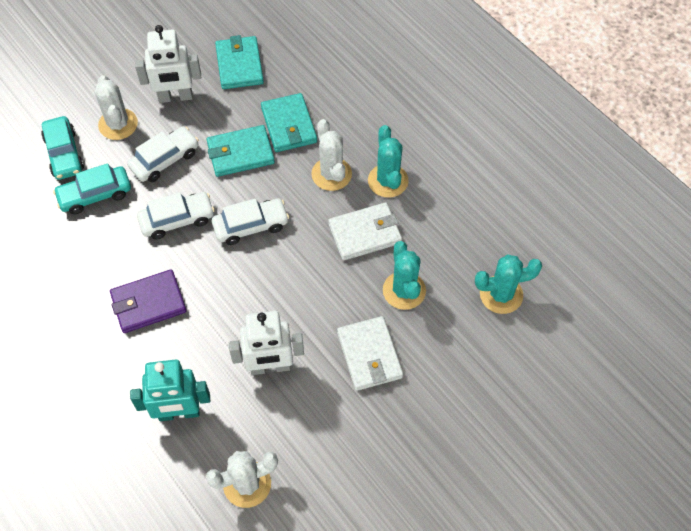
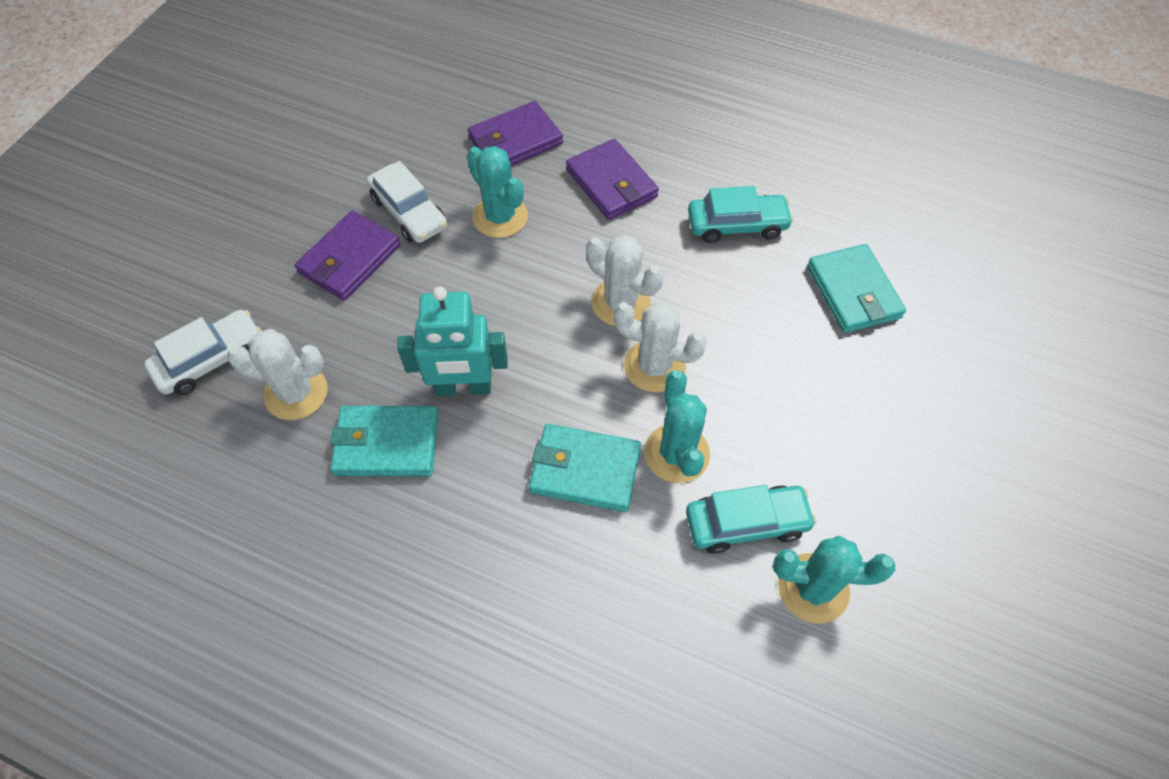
purple wallet: [110,269,186,333] = 1 -> [295,211,400,300] [468,101,563,166] [566,139,659,220] = 3
white car: [127,127,199,182] [137,192,215,239] [212,199,289,245] = 3 -> [144,310,262,395] [367,161,447,243] = 2
white robot: [135,25,201,103] [229,311,304,375] = 2 -> none = 0
white wallet: [328,202,402,261] [337,316,403,391] = 2 -> none = 0

